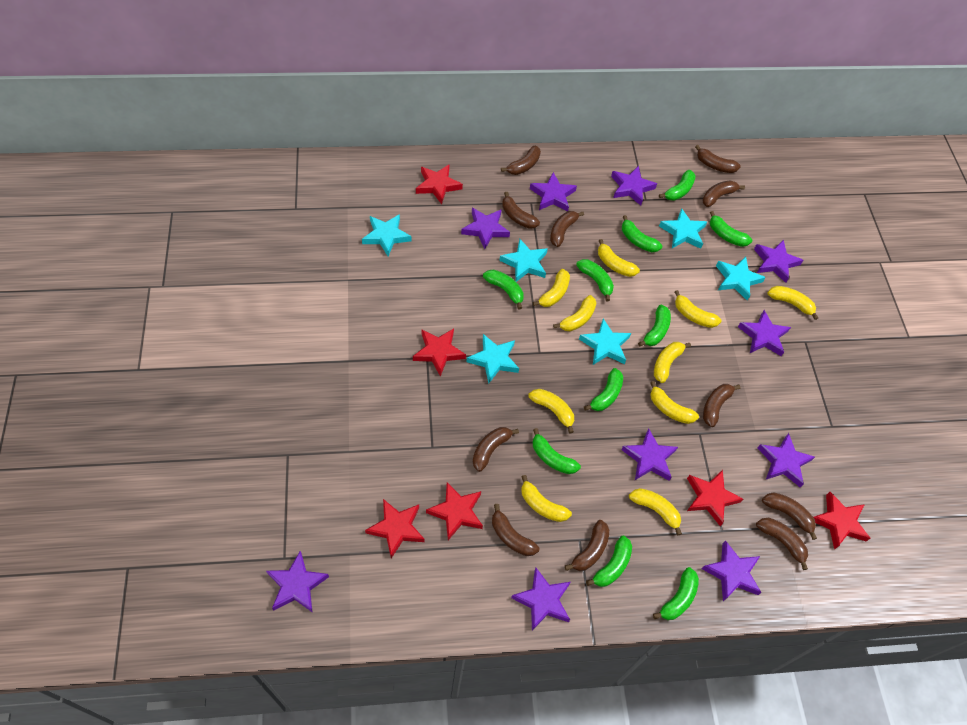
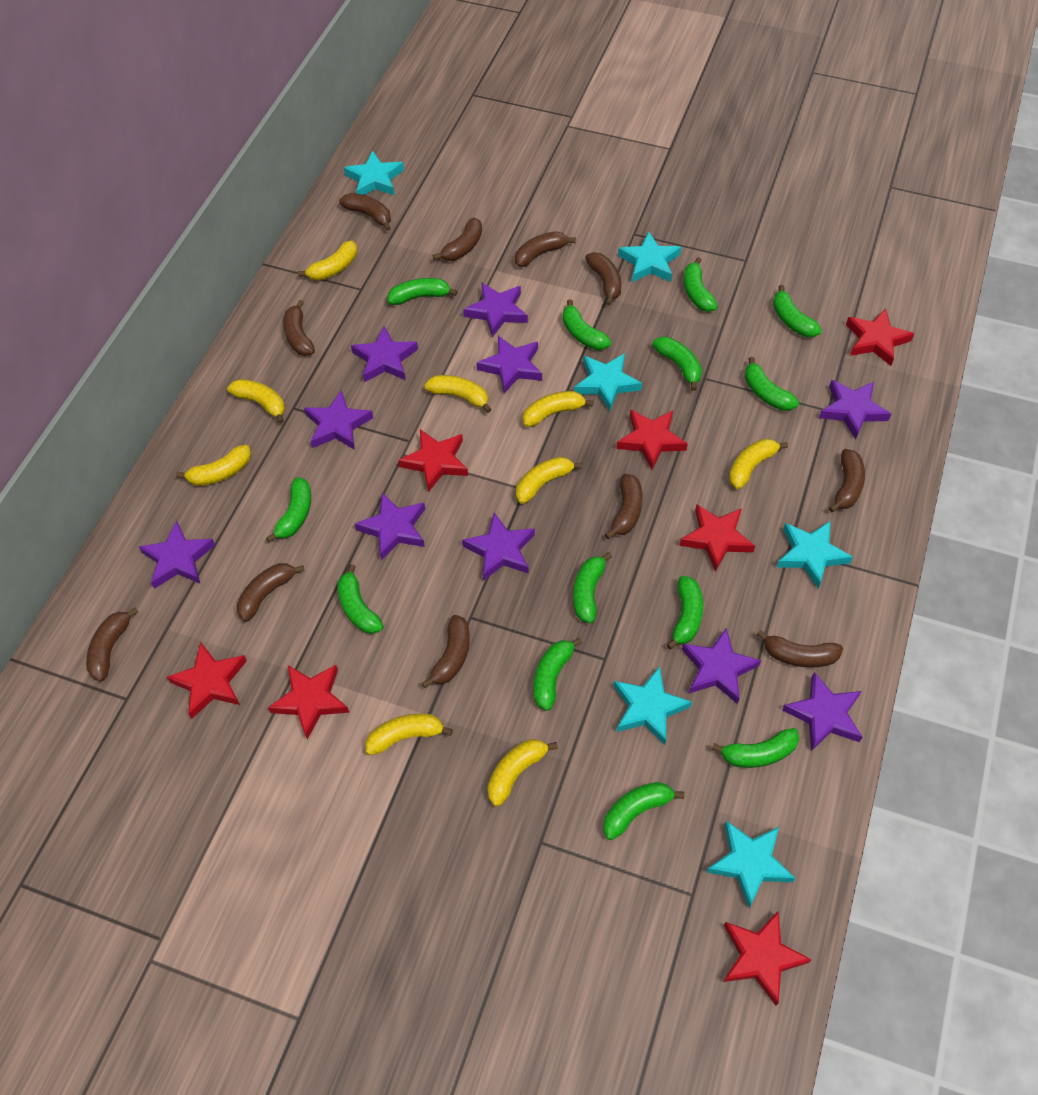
green banana: [483,269,524,309] [533,428,581,474] [576,259,614,302] [584,368,623,411] [586,536,632,587] [622,215,662,252] [638,305,671,347] [653,567,699,620] [659,170,696,201] [710,211,752,247] = 10 -> [266,477,311,543] [338,564,383,634] [388,278,458,305] [533,637,582,711] [563,299,611,350] [573,552,612,623] [603,782,684,840] [652,337,702,391] [666,576,703,650] [684,257,718,312] [712,728,800,768] [745,357,799,411] [773,285,822,337] = 13
red star: [365,499,425,558] [413,329,466,376] [416,164,463,204] [426,482,483,540] [687,470,743,526] [813,492,870,550] = 6 -> [167,642,247,718] [268,665,350,740] [398,429,468,493] [616,409,688,470] [679,504,755,572] [723,911,812,1006] [846,309,914,366] = 7
yellow banana: [521,475,572,522] [528,389,574,433] [532,269,570,307] [553,295,596,331] [598,239,640,277] [629,488,682,535] [650,381,699,424] [654,342,691,383] [675,290,722,328] [768,286,818,320] = 10 -> [176,445,251,486] [227,379,285,424] [298,240,357,281] [365,713,453,755] [424,375,492,413] [487,739,558,807] [516,457,582,504] [523,391,594,427] [729,439,788,489] = 9

